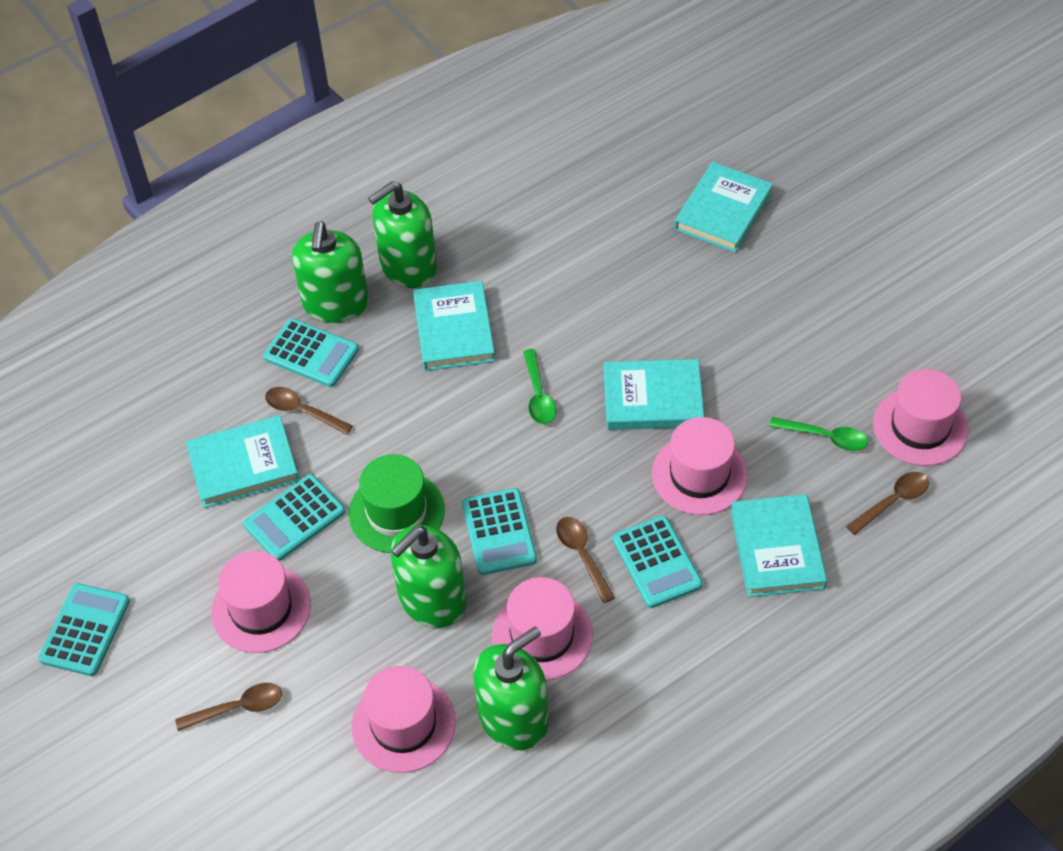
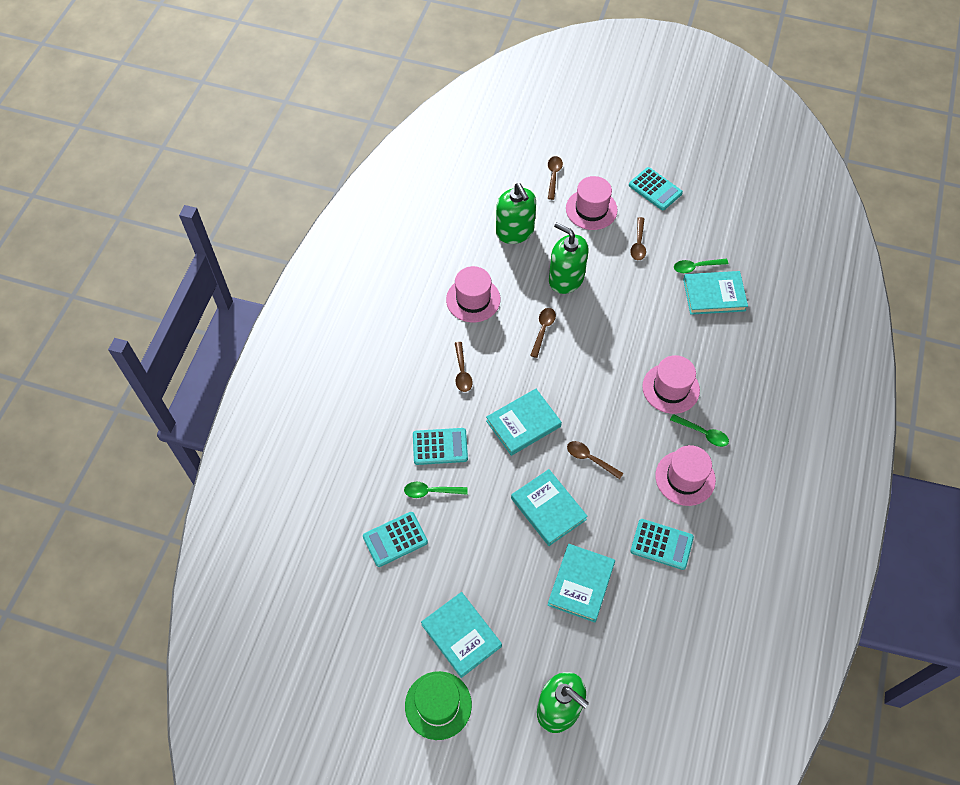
brown spoon: [175,683,282,731] [265,387,353,435] [556,517,615,603] [846,472,929,535] = 4 -> [455,342,473,392] [530,308,556,358] [548,156,563,200] [567,441,623,479] [630,217,646,260] = 5
green soap dispenser: [292,221,369,323] [368,181,437,288] [391,525,466,628] [473,626,548,750] = 4 -> [496,183,536,244] [537,672,589,733] [549,222,589,294] = 3
green spoon: [523,349,556,424] [769,417,868,451] = 2 -> [404,482,468,498] [670,414,729,447] [674,259,728,273] = 3
pink hat: [211,551,311,653] [352,666,456,773] [492,577,593,681] [652,417,748,515] [873,369,968,466] = 5 -> [446,266,501,322] [566,176,618,230] [642,355,700,414] [655,445,716,506] = 4
turquoise calculator: [38,583,130,676] [243,474,345,561] [263,318,359,387] [462,488,537,575] [613,516,703,608] = 5 -> [363,512,428,567] [413,428,468,465] [629,167,683,210] [630,519,694,570] = 4

